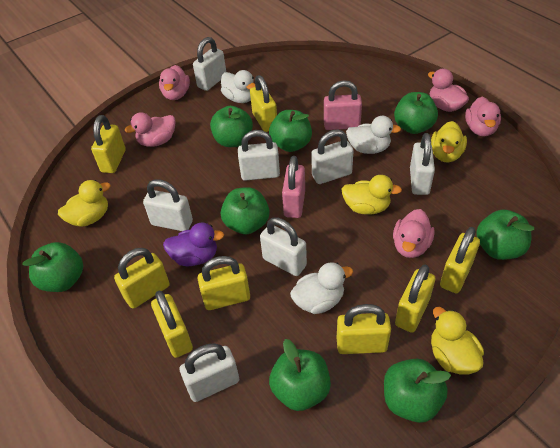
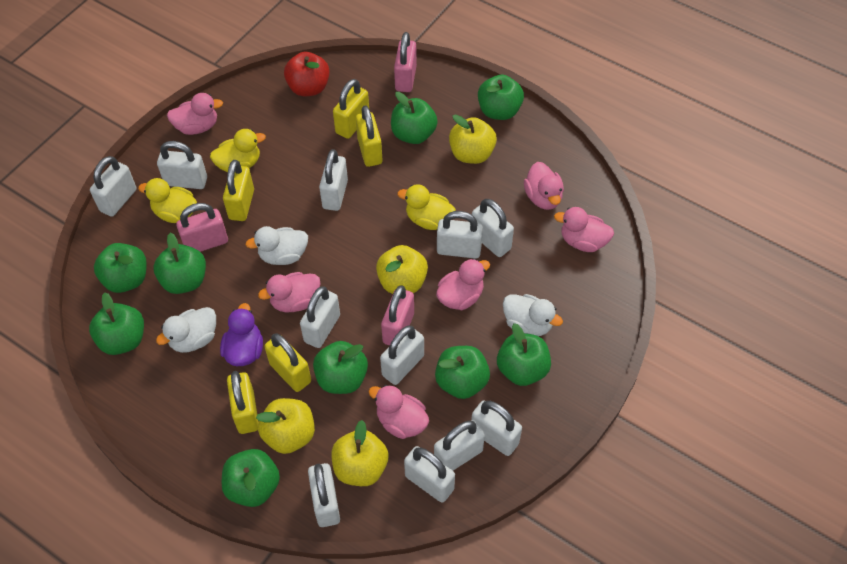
green apple: [22,242,83,292] [210,106,253,147] [221,187,269,234] [269,110,312,152] [269,339,331,411] [384,358,451,423] [394,92,438,134] [476,210,534,260] = 8 -> [89,292,144,355] [94,243,147,293] [154,233,206,294] [221,449,280,507] [313,341,368,394] [391,92,438,144] [435,346,490,399] [478,75,524,120] [497,323,551,386] = 9
pink duck: [125,112,176,147] [159,65,190,100] [393,209,435,258] [428,69,469,112] [465,97,501,136] = 5 -> [167,93,223,135] [258,272,320,313] [369,385,429,439] [436,259,490,310] [524,162,564,210] [554,207,614,252] = 6
pink padlock: [282,156,305,218] [324,80,362,130] = 2 -> [176,203,228,252] [381,285,414,345] [394,32,417,92] = 3
red apple: none = 0 -> [284,52,330,96] = 1
white padlock: [143,179,193,231] [180,343,239,402] [193,37,226,91] [238,130,280,181] [260,217,307,276] [311,130,353,184] [410,133,435,195] = 7 -> [90,156,137,217] [157,141,207,189] [300,286,340,348] [308,463,340,527] [319,149,348,211] [380,326,424,385] [404,446,455,503] [434,420,485,470] [437,211,483,259] [471,401,522,456] [472,199,514,257] = 11
yellow apple: none = 0 -> [256,398,315,454] [331,420,389,486] [376,245,428,294] [449,115,497,164] = 4
yellow duck: [58,180,111,227] [341,175,402,215] [431,121,467,162] [431,307,484,375] = 4 -> [138,178,197,223] [210,129,266,172] [397,184,456,230] = 3
yellow padlock: [91,115,126,173] [114,248,170,309] [151,291,193,358] [197,256,250,310] [250,75,277,132] [337,304,391,354] [395,265,435,333] [440,227,480,293] = 8 -> [223,160,254,221] [227,371,259,434] [264,333,311,392] [333,79,369,139] [356,105,382,167] = 5

